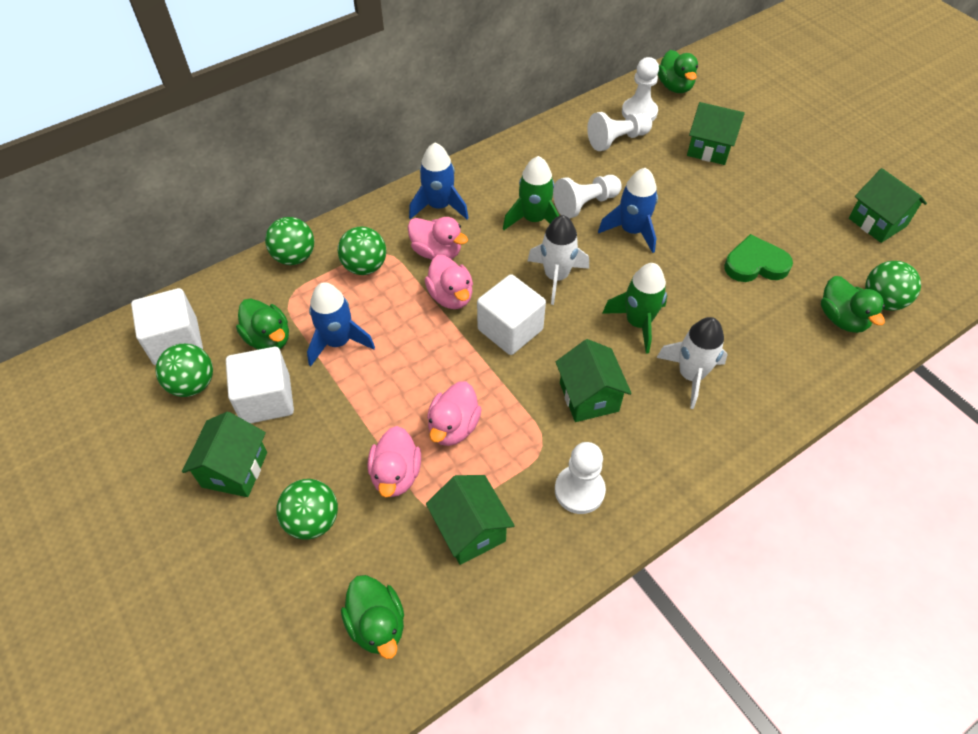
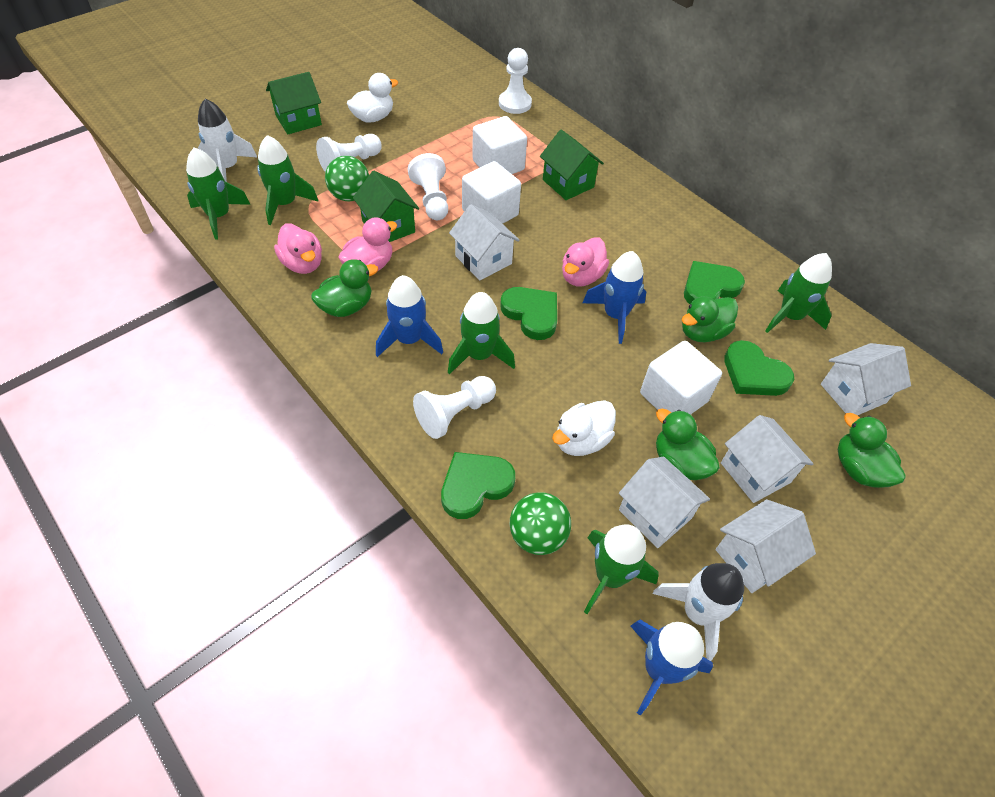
green ball: [155,343,213,397] [265,217,314,265] [276,479,338,540] [338,227,386,275] [865,261,921,311] = 5 -> [325,156,369,201] [509,492,571,555] = 2
green heart: [724,234,793,282] = 1 -> [441,452,515,519] [500,287,557,340] [684,261,745,304] [724,340,794,396] = 4
green house: [182,412,267,497] [426,475,515,565] [556,339,632,422] [687,102,745,165] [849,168,927,243] = 5 -> [266,72,322,134] [353,171,419,242] [540,130,604,200] = 3
green rocket: [503,156,560,230] [602,263,667,354] = 2 -> [186,147,251,240] [257,135,319,225] [448,292,515,375] [584,524,659,614] [765,253,832,333] = 5
pink duck: [368,426,421,498] [408,217,468,260] [425,255,473,309] [427,381,482,446] = 4 -> [274,223,322,274] [338,217,397,271] [562,237,609,286] = 3
white duck: none = 0 -> [347,73,398,123] [552,400,616,456] = 2
white house: none = 0 -> [449,204,520,280] [619,457,710,548] [715,499,816,593] [721,415,813,503] [821,343,911,415] = 5

